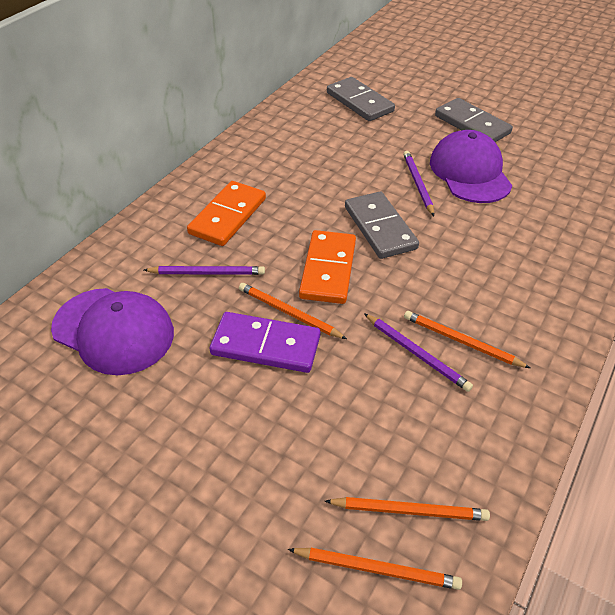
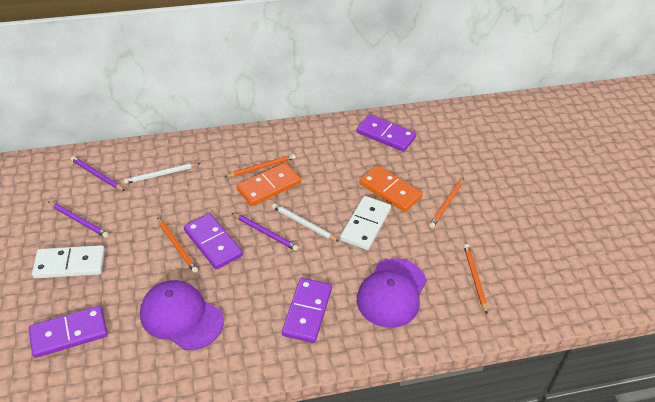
grey domino: [327,77,395,121] [345,192,419,259] [435,98,513,142] = 3 -> none = 0
purple domino: [210,312,321,373] = 1 -> [29,306,108,358] [184,213,243,269] [282,278,332,343] [357,114,416,152] = 4
white domino: none = 0 -> [32,245,105,278] [340,196,391,250] = 2
white pencil: none = 0 -> [124,163,201,184] [272,203,339,241] = 2

